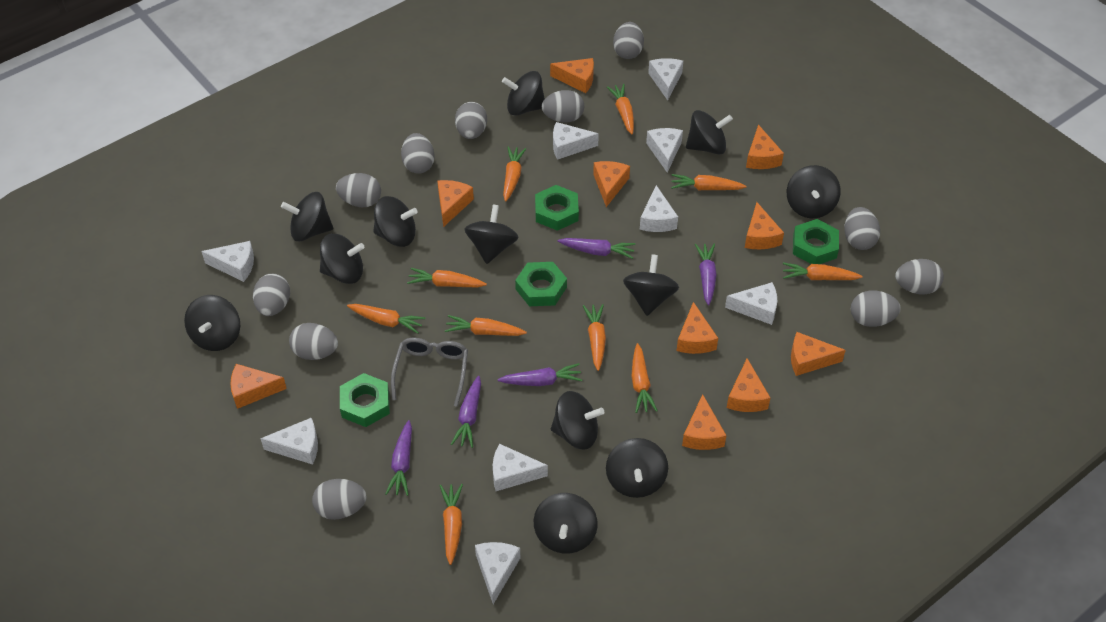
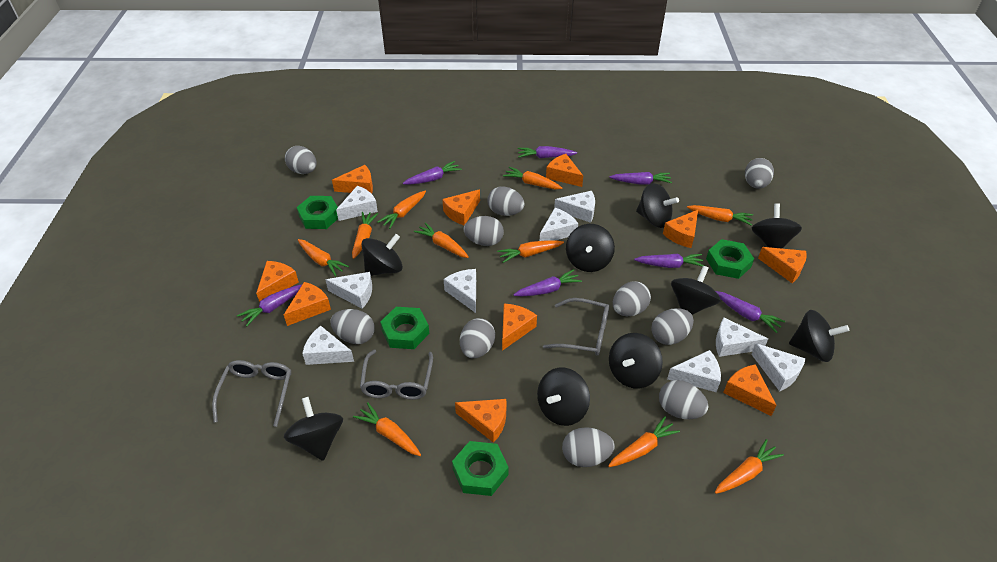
black spinning top: [184,295,240,351] [281,192,333,241] [320,234,365,284] [373,196,418,247] [465,204,519,264] [502,71,545,116] [534,493,598,553] [551,391,604,450] [606,438,668,498] [623,254,679,316] [686,110,733,154] [787,165,841,218] = 12 -> [284,397,343,461] [361,234,403,276] [537,368,590,426] [566,224,615,272] [609,333,663,389] [636,183,679,228] [671,266,721,315] [752,203,802,249] [789,310,849,362] = 9
grey egg: [253,274,290,316] [289,323,338,360] [312,479,366,520] [336,173,381,207] [401,133,435,174] [455,102,487,139] [542,90,584,122] [613,22,644,59] [844,207,880,250] [851,290,901,327] [895,259,944,295] = 11 -> [285,146,317,174] [330,309,375,344] [460,318,495,358] [463,216,504,246] [487,186,525,216] [562,427,615,467] [613,281,651,316] [651,308,694,345] [659,380,709,419] [745,158,774,189] = 10
grey glasses: [391,338,468,407] = 1 -> [212,360,291,427] [360,350,433,400] [543,298,609,356] = 3
purple carrot: [385,420,412,496] [451,376,481,448] [498,363,582,386] [558,238,636,259] [695,244,717,305] = 5 -> [237,284,302,327] [403,161,462,185] [513,269,582,296] [518,146,577,158] [609,172,672,184] [634,254,704,268] [715,291,785,333] = 7

